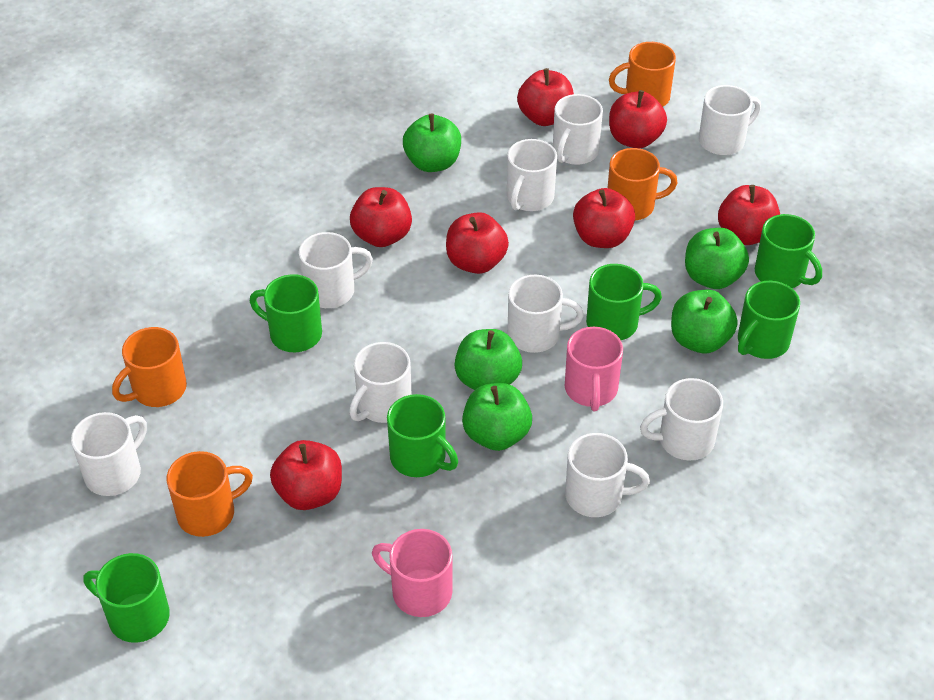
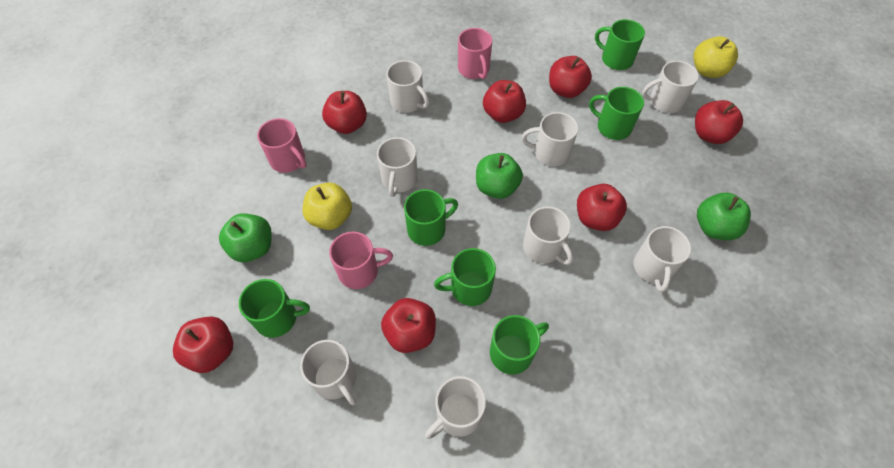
green apple: [403,114,461,172] [455,329,522,390] [462,383,532,451] [671,290,738,353] [685,228,749,289] = 5 -> [219,213,272,262] [476,153,523,199] [697,193,751,240] = 3
orange mug: [112,327,187,407] [167,451,253,537] [608,148,678,220] [609,42,676,107] = 4 -> none = 0
pink mug: [372,529,453,617] [565,327,623,411] = 2 -> [257,118,307,173] [329,232,393,289] [458,28,492,79] = 3
white mug: [71,412,147,496] [299,232,373,308] [349,342,412,423] [507,139,557,211] [508,275,584,353] [553,94,603,165] [565,433,650,517] [640,378,723,461] [699,85,761,155] = 9 -> [300,340,356,405] [377,137,418,197] [386,60,429,113] [425,376,486,439] [522,112,578,166] [523,206,573,265] [633,226,691,292] [642,61,699,113] = 8
yellow apple: none = 0 -> [303,183,352,230] [693,36,738,78] = 2

